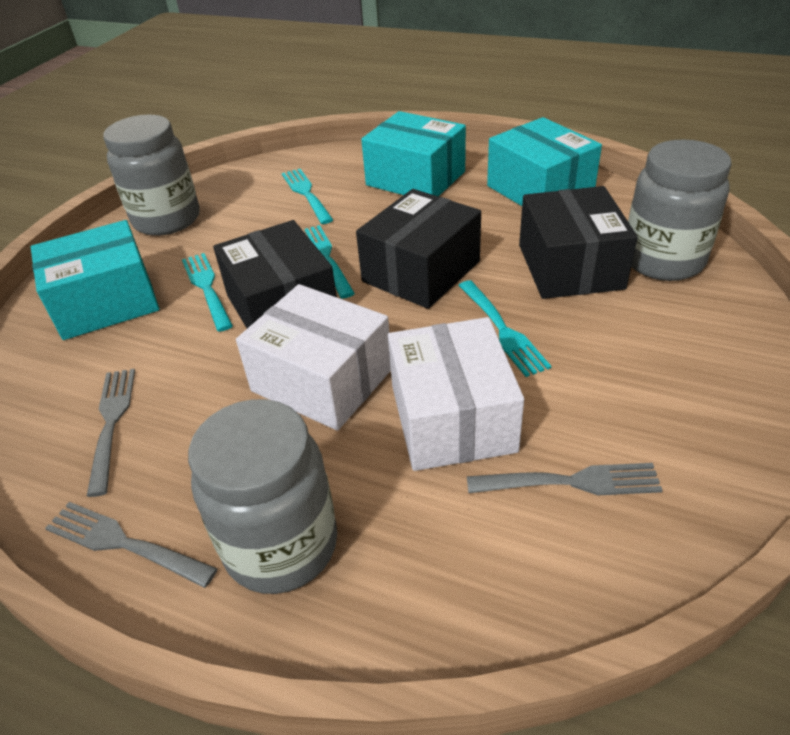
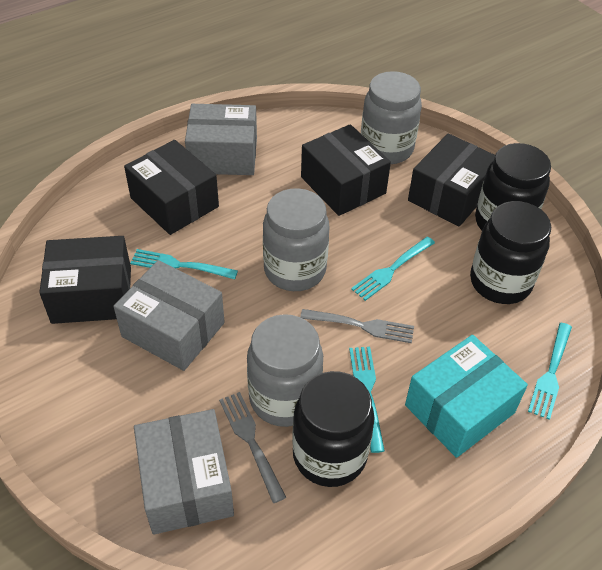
black box: [213,220,337,328] [356,189,481,309] [519,186,638,299] = 3 -> [39,236,131,324] [124,140,219,235] [301,124,391,216] [408,133,495,227] = 4
black jar: none = 0 -> [292,371,375,487] [470,201,551,304] [475,143,551,230] = 3
grey box: none = 0 -> [113,260,225,371] [134,409,234,534] [185,104,257,175] = 3
grey fork: [45,502,218,588] [87,369,135,497] [467,463,663,495] = 3 -> [219,392,286,503] [300,309,414,343] = 2
turquoise box: [31,220,160,340] [361,111,466,196] [487,117,602,206] = 3 -> [405,335,528,458] = 1
white box: [236,284,391,431] [388,317,524,471] = 2 -> none = 0

